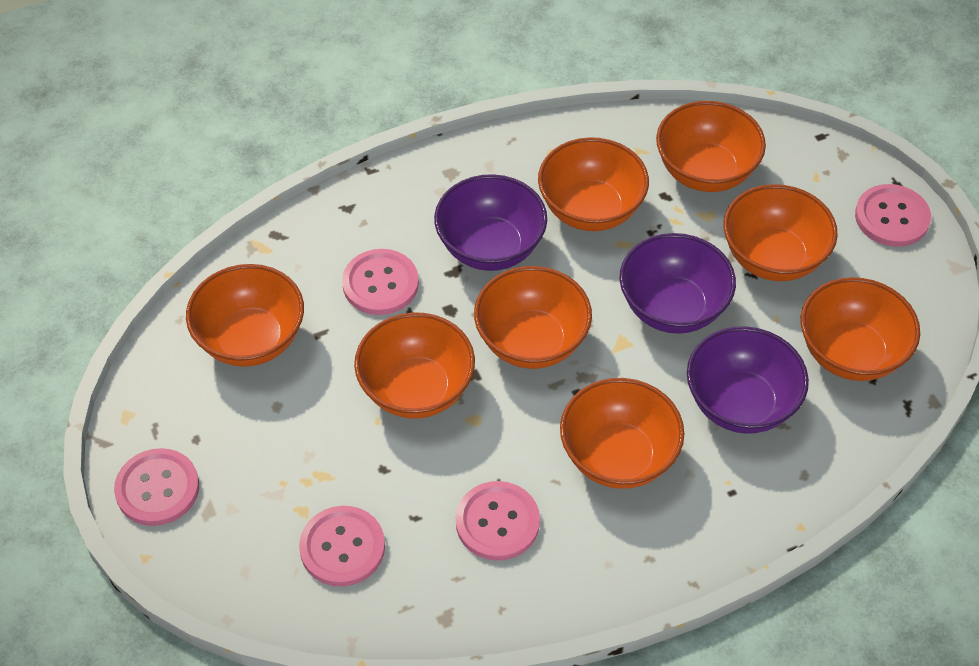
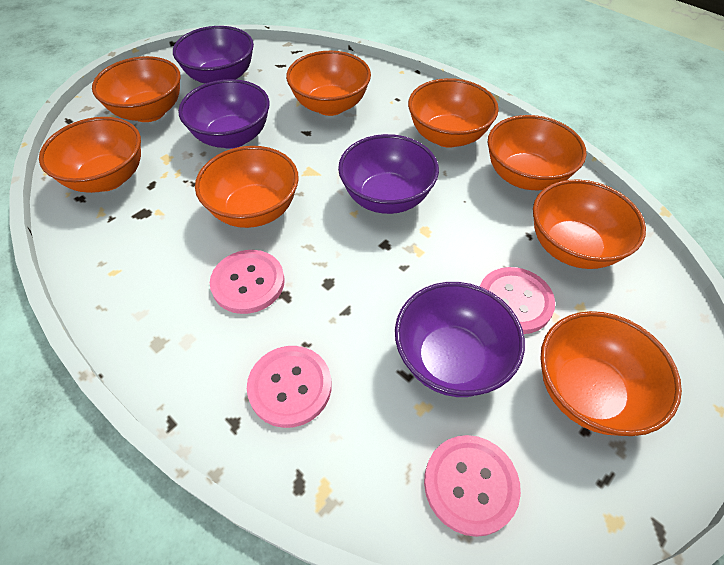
pink button: [114,448,199,526] [299,506,385,587] [342,249,419,315] [456,481,540,560] [855,184,931,247] = 5 -> [210,250,285,314] [247,346,332,428] [424,435,521,537] [480,267,555,334] = 4
purple bowl: [434,174,547,271] [620,233,736,334] [687,326,809,434] = 3 -> [173,26,254,84] [178,79,270,149] [338,134,439,214] [395,282,525,397] = 4

